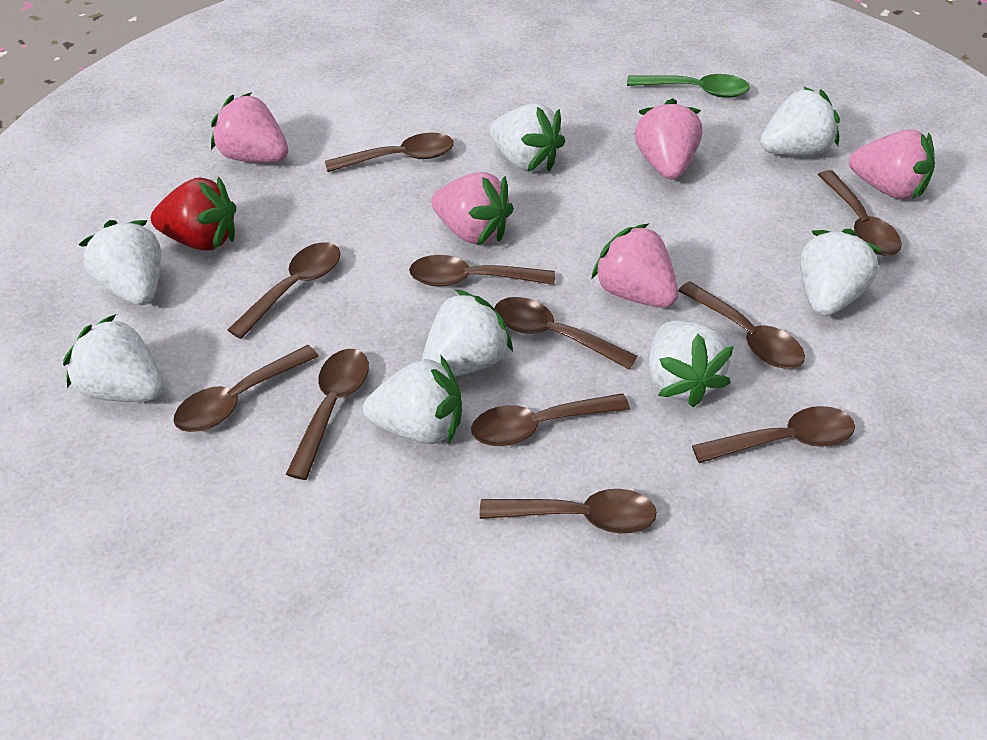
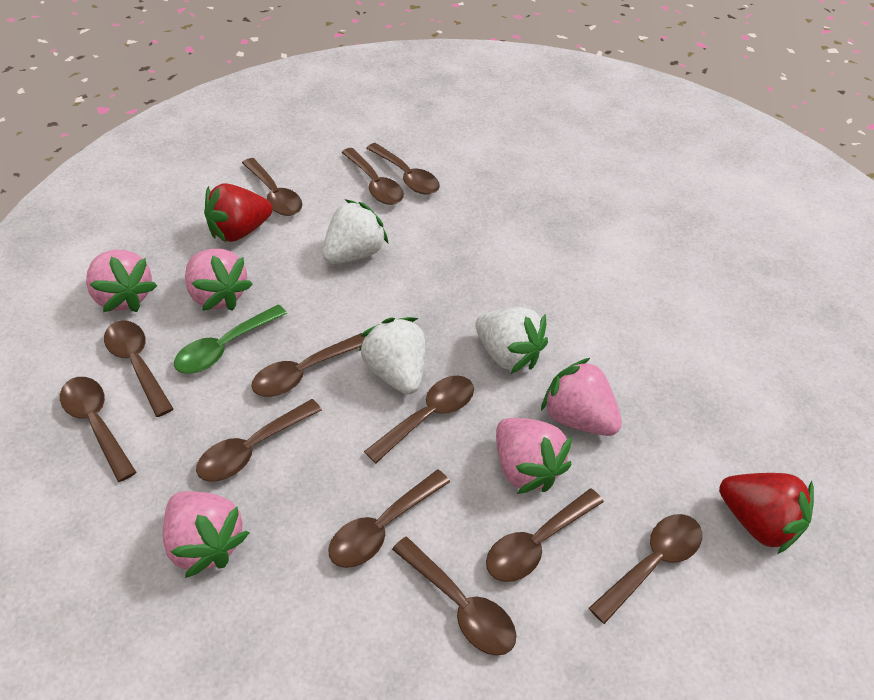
brown spoon: [173,345,319,432] [227,242,340,339] [286,349,369,480] [325,133,454,172] [409,255,555,287] [471,393,630,446] [480,489,657,533] [494,297,637,370] [678,281,805,369] [692,406,855,463] [818,170,902,255] = 11 -> [60,377,136,482] [104,320,173,417] [196,399,322,482] [242,158,302,216] [251,333,365,397] [328,470,450,568] [341,148,404,205] [364,376,474,463] [366,143,440,195] [392,537,516,656] [486,489,604,582] [589,514,702,624] = 12
red strawberry: [151,176,236,251] = 1 -> [204,183,272,242] [719,473,814,554] = 2
white strawberry: [63,314,163,402] [78,220,161,305] [363,356,462,444] [422,289,513,377] [489,104,565,172] [649,320,734,407] [760,87,840,156] [800,229,882,316] = 8 -> [322,199,389,264] [359,317,425,395] [475,307,548,374] = 3

